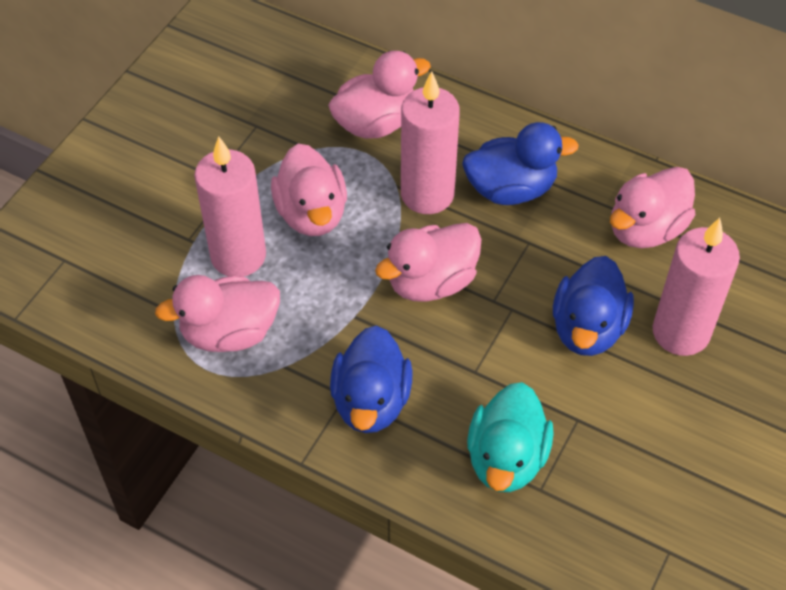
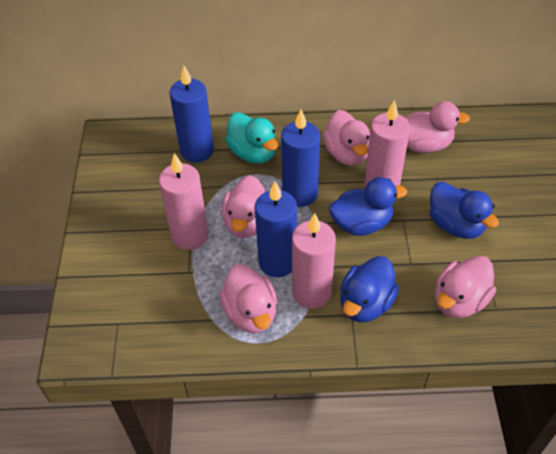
blue candle: none = 0 -> [169,65,214,163] [255,181,297,277] [281,109,320,207] = 3

